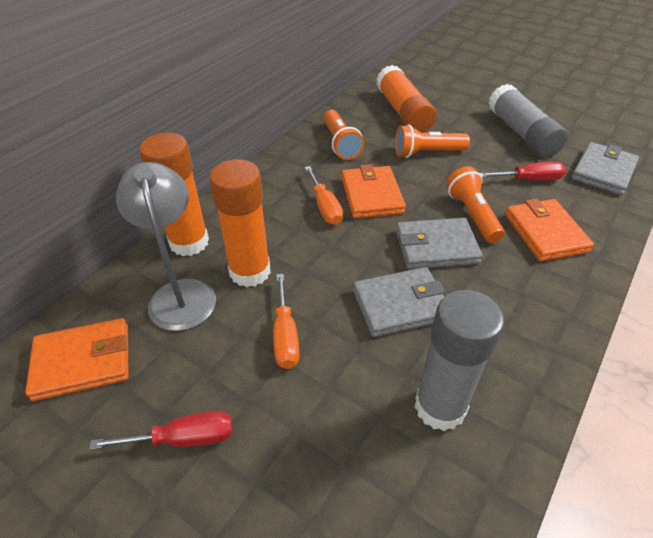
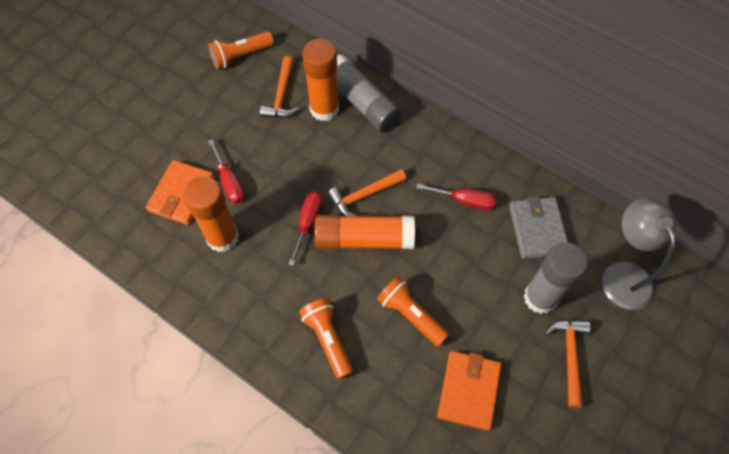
grey wallet: [353,267,445,337] [396,218,483,269] [571,142,639,195] = 3 -> [509,196,568,259] = 1
orange hammer: none = 0 -> [260,56,299,118] [328,169,406,216] [545,320,591,408] = 3
orange screwdriver: [273,274,300,369] [305,166,343,225] = 2 -> none = 0
orange wallet: [25,318,129,401] [342,164,406,219] [505,198,594,261] = 3 -> [146,160,214,225] [437,351,501,431] = 2
red screwdriver: [89,411,232,450] [480,162,566,181] = 2 -> [208,139,245,204] [288,191,323,266] [416,184,496,210] = 3

